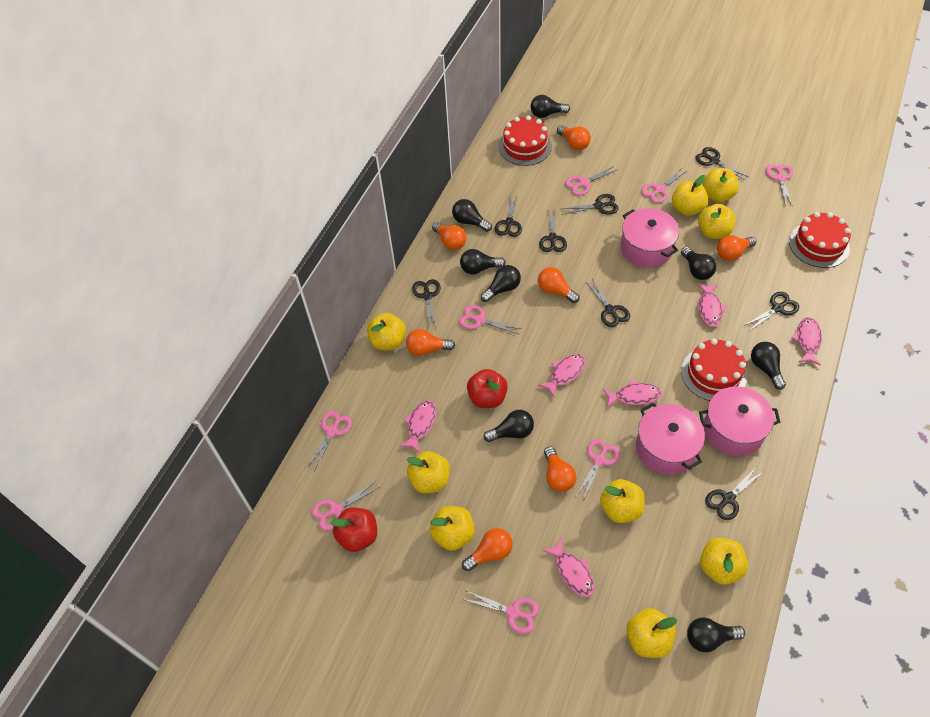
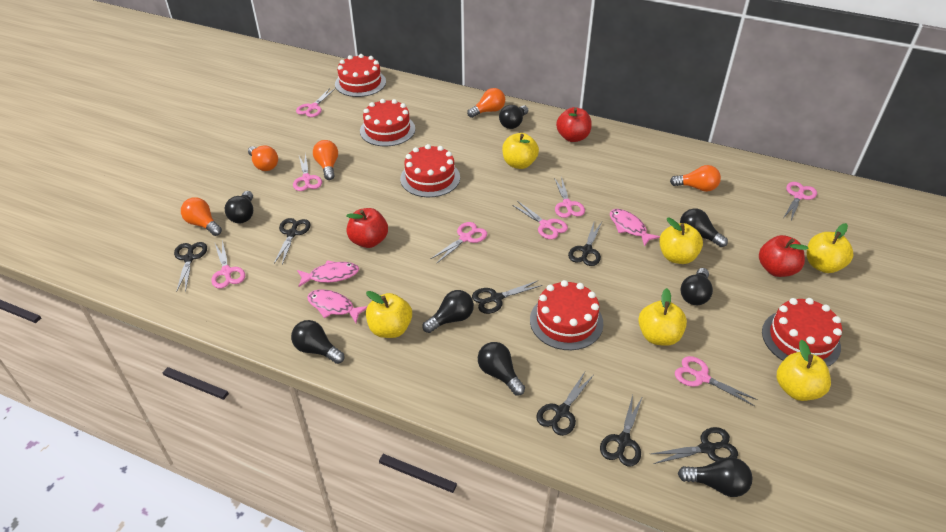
black scissors: [412,279,441,328] [495,196,522,237] [539,209,567,252] [561,194,619,215] [586,279,630,327] [695,147,749,180] [705,466,764,520] [744,292,799,330] = 8 -> [174,242,207,292] [274,218,310,265] [472,280,543,314] [536,372,594,436] [568,222,602,266] [600,395,643,466] [651,427,738,464] = 7
orange light bulb: [406,329,455,356] [432,222,467,250] [462,528,513,571] [538,267,580,303] [544,446,576,492] [557,125,591,150] [717,235,756,261] = 7 -> [181,197,222,236] [248,146,278,171] [313,140,338,180] [467,88,505,118] [670,165,721,192] = 5
pink fish: [399,400,437,453] [538,354,586,397] [542,537,595,597] [603,380,662,408] [697,283,727,327] [792,317,822,366] = 6 -> [297,260,359,287] [307,289,367,323] [610,209,660,247] = 3
pink pot: [621,208,679,268] [636,403,705,475] [699,386,781,456] = 3 -> none = 0
red apple: [331,507,377,552] [467,369,508,408] = 2 -> [346,208,388,248] [556,107,591,142] [759,235,808,277] = 3
red cake: [499,116,552,166] [681,338,747,401] [789,212,851,268] = 3 -> [335,54,386,97] [360,99,415,146] [400,144,460,197] [530,280,603,350] [762,298,842,367] = 5
yellow apple: [367,313,406,350] [407,451,450,494] [430,506,475,551] [600,479,645,523] [626,608,677,658] [672,175,708,216] [698,204,736,239] [700,538,748,585] [702,168,739,202] = 9 -> [366,291,412,338] [502,133,539,169] [638,288,687,346] [659,218,703,264] [777,340,831,401] [807,223,854,273] = 6

